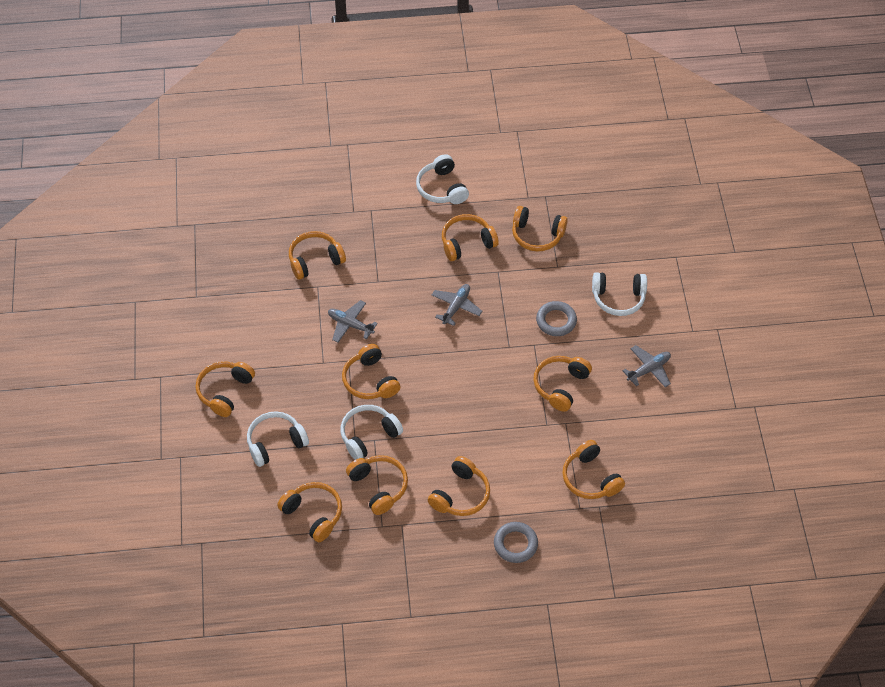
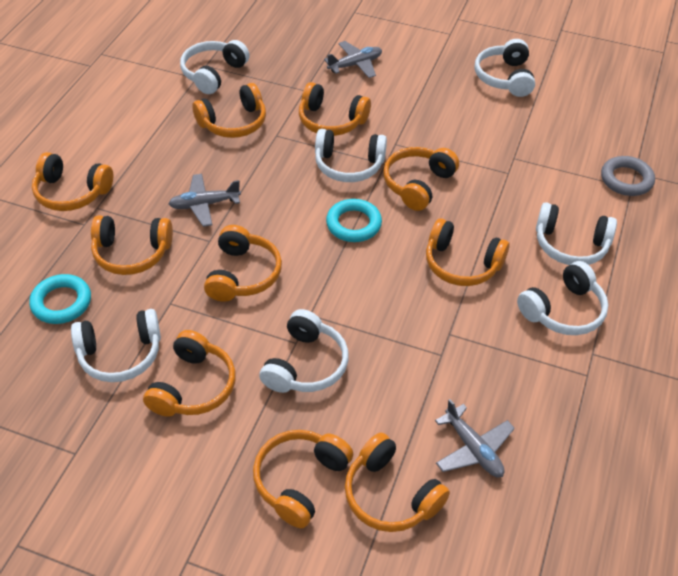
grey ring: [494,522,538,563] [536,301,577,336] = 2 -> [601,156,655,196] = 1
turquoise ring: none = 0 -> [29,274,91,324] [326,199,382,242] = 2
white headphones: [247,411,309,467] [340,405,403,460] [416,154,469,204] [592,272,647,316] = 4 -> [71,309,161,382] [180,40,250,94] [259,309,349,393] [315,129,387,182] [475,39,535,97] [517,261,608,335] [536,202,617,265] = 7

